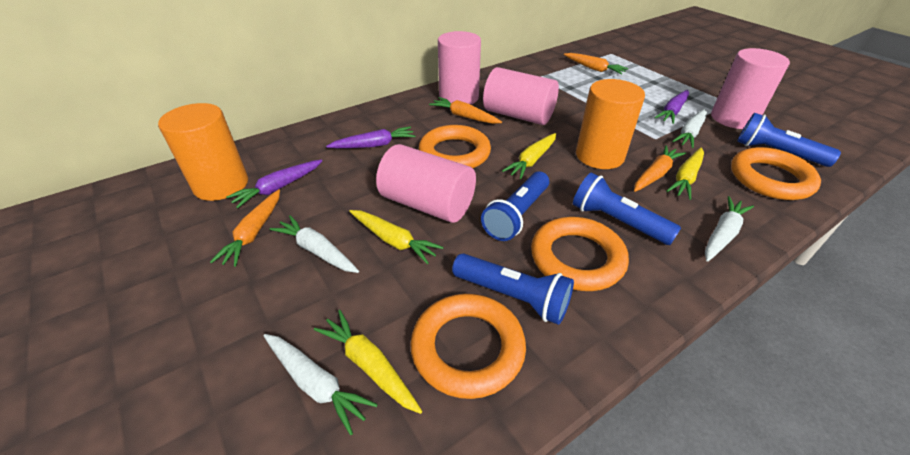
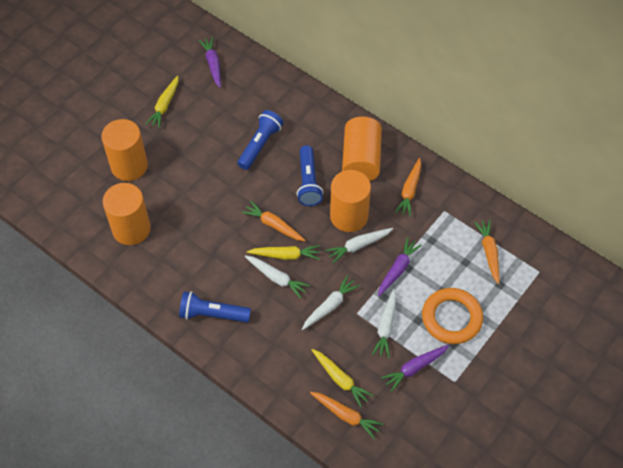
blue flashlight: [452,254,574,325] [481,171,549,241] [573,172,681,245] [737,113,841,167] = 4 -> [179,291,251,323] [237,110,284,170] [297,145,323,206] = 3
orange cylinder: [158,103,248,201] [576,79,645,169] = 2 -> [101,119,148,181] [103,183,151,245] [330,170,371,232] [342,117,382,181] = 4
orange ring: [410,294,526,399] [419,125,491,168] [531,217,629,291] [731,147,821,200] = 4 -> [422,288,483,344] = 1
pink cylinder: [376,144,476,223] [438,31,481,105] [483,67,559,125] [711,48,790,129] = 4 -> none = 0
yellow carrot: [314,310,422,414] [349,210,443,264] [502,133,556,179] [666,148,704,200] = 4 -> [145,76,178,129] [247,245,320,260] [312,349,373,407] = 3

